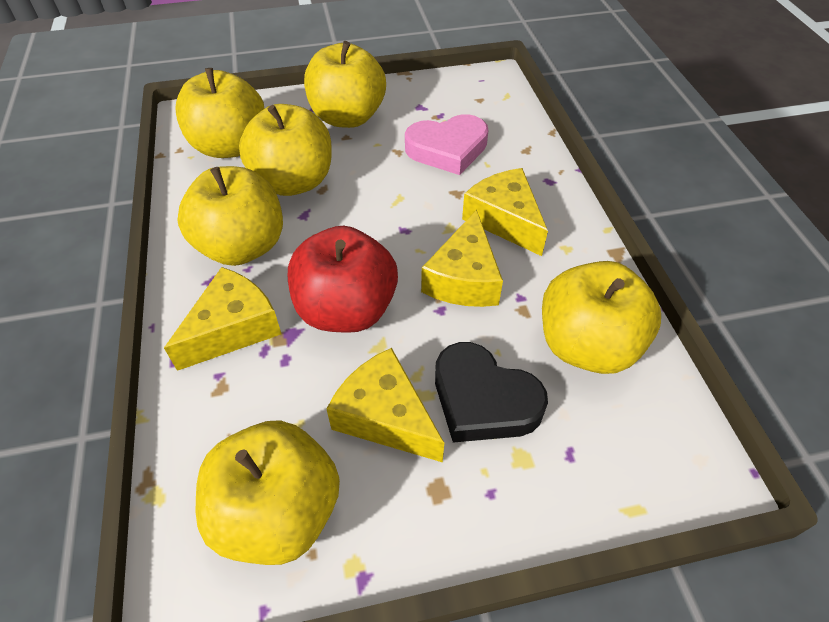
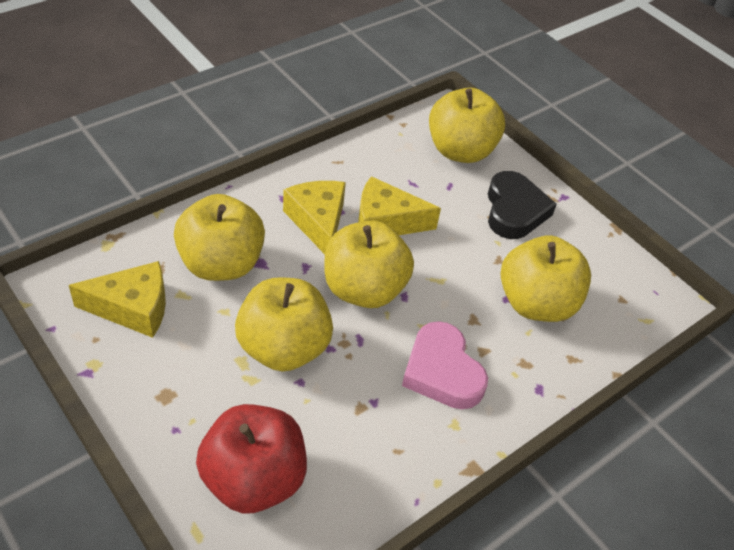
yellow apple: [176,68,265,158] [177,166,283,266] [196,420,340,565] [239,104,332,196] [304,41,386,128] [542,261,661,374] = 6 -> [174,194,265,281] [235,277,333,372] [325,221,414,308] [429,88,505,163] [501,235,591,322] = 5
yellow cheese: [164,267,281,371] [327,348,444,462] [421,210,503,307] [462,168,548,256] = 4 -> [69,261,166,338] [283,181,346,254] [358,176,441,235] = 3

